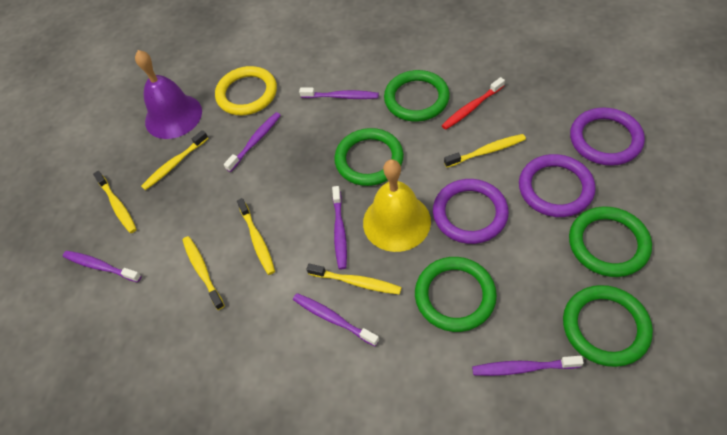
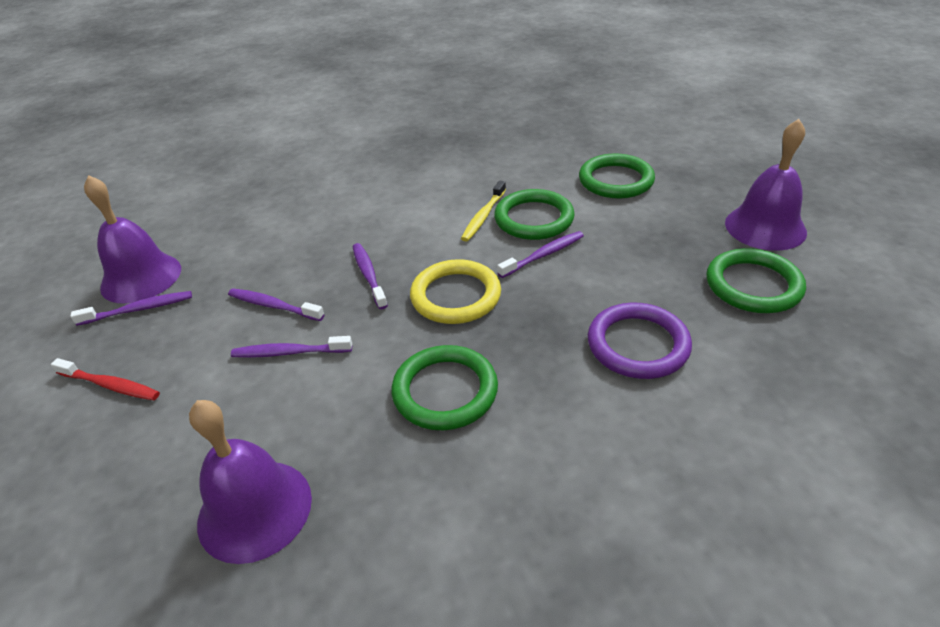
green ring: [334,128,404,186] [384,70,450,122] [415,257,497,332] [563,285,653,367] [569,206,652,277] = 5 -> [391,345,498,430] [494,189,575,240] [579,153,655,198] [706,248,806,313] = 4
purple bell: [135,50,202,139] = 1 -> [84,175,181,304] [189,400,312,564] [725,119,807,251] = 3
purple ring: [433,179,509,244] [519,154,596,217] [570,107,645,166] = 3 -> [588,303,692,379] = 1
purple toothbrush: [63,251,141,282] [224,112,281,172] [293,293,379,346] [299,87,379,99] [332,186,347,269] [472,356,584,376] = 6 -> [70,291,192,326] [228,289,325,321] [231,336,352,358] [353,243,388,309] [497,231,584,278] = 5
yellow bell: [363,159,431,252] = 1 -> none = 0
yellow toothbrush: [93,171,137,233] [141,130,208,190] [182,236,225,310] [237,198,275,275] [306,264,402,295] [444,134,526,168] = 6 -> [461,181,506,241] = 1

